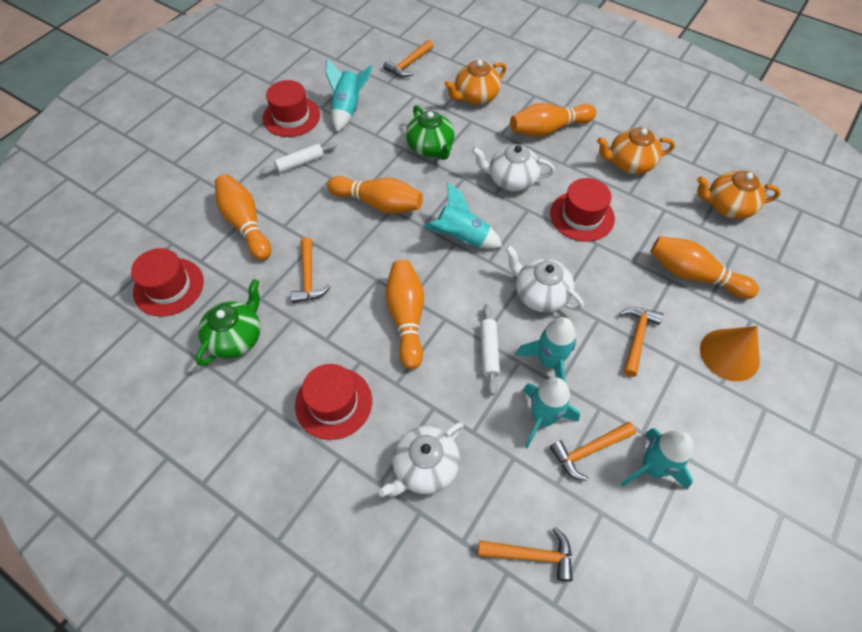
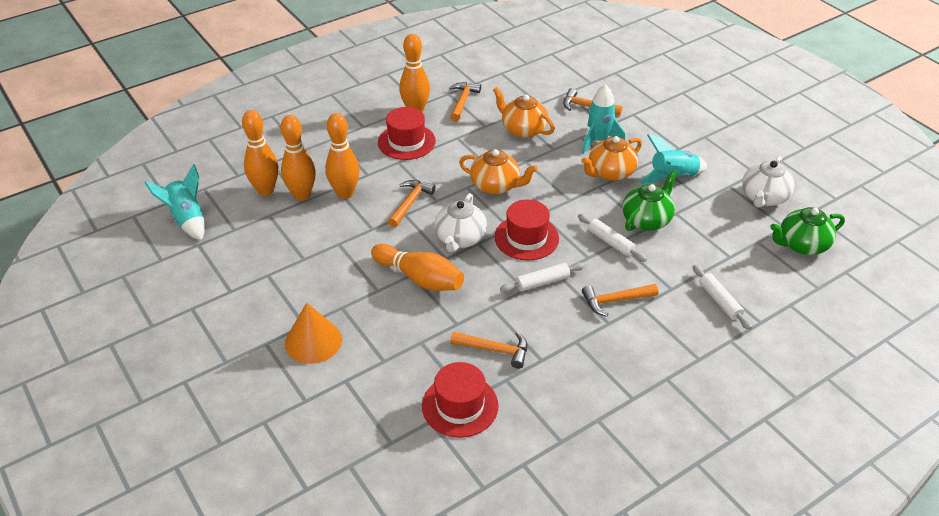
red hat: [131,248,204,317] [262,80,320,137] [295,364,372,440] [550,178,615,242] = 4 -> [378,107,436,160] [422,362,499,438] [494,199,559,261] = 3
turquoise rocket: [325,58,373,132] [423,182,503,249] [515,317,576,381] [523,377,580,448] [621,428,693,489] = 5 -> [144,164,205,241] [582,84,625,154] [639,134,707,184] = 3
white rolling pin: [260,142,337,175] [480,304,500,395] = 2 -> [500,262,585,292] [578,214,647,262] [693,265,752,330] = 3
white teapot: [378,422,464,497] [472,144,555,191] [505,245,584,312] = 3 -> [434,193,487,252] [742,156,794,208] = 2

